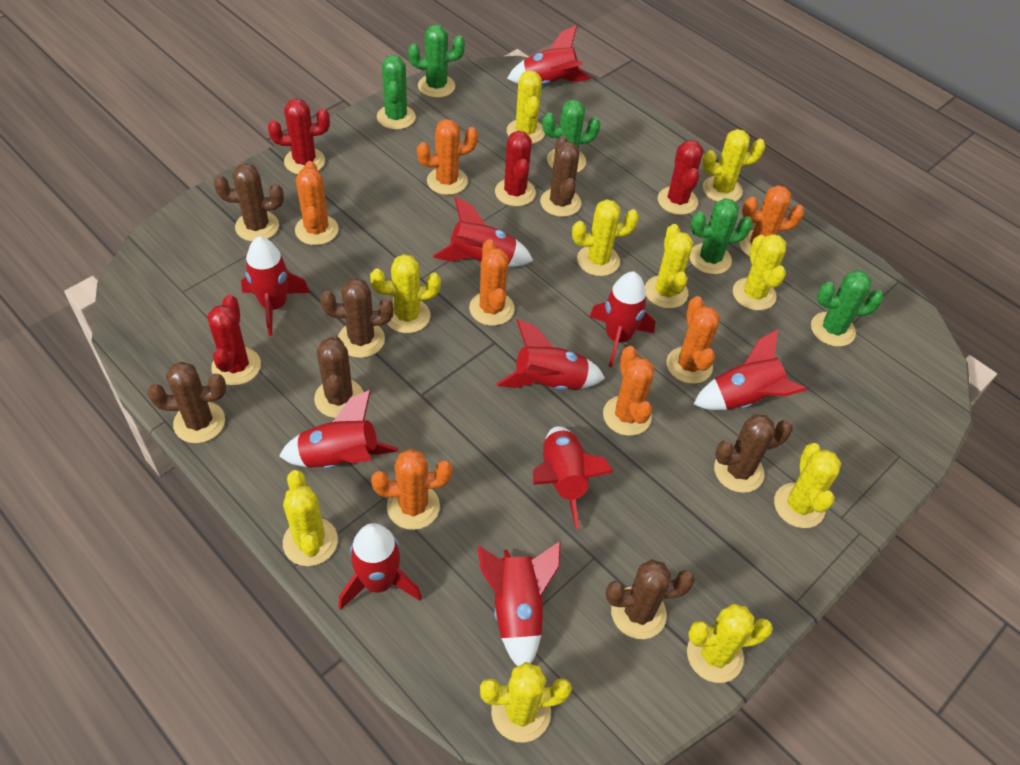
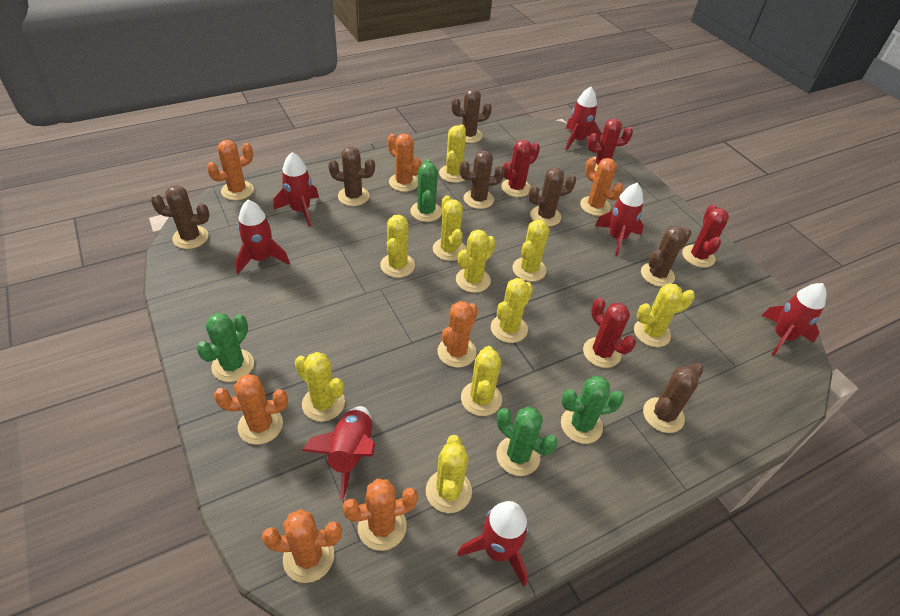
green cactus: [377,55,416,130] [408,25,465,98] [542,100,600,172] [690,198,753,274] [811,270,884,347] = 5 -> [197,313,254,382] [410,159,442,222] [496,407,557,476] [561,376,624,444] = 4
red rocket: [241,236,310,336] [279,390,398,468] [339,523,422,610] [433,196,533,267] [477,541,561,666] [496,319,605,390] [507,25,591,85] [533,426,613,529] [590,272,655,368] [693,329,807,410] = 10 -> [235,200,290,274] [274,152,319,227] [302,406,375,500] [457,501,529,587] [565,87,601,150] [595,183,644,256] [762,283,826,356] = 7

